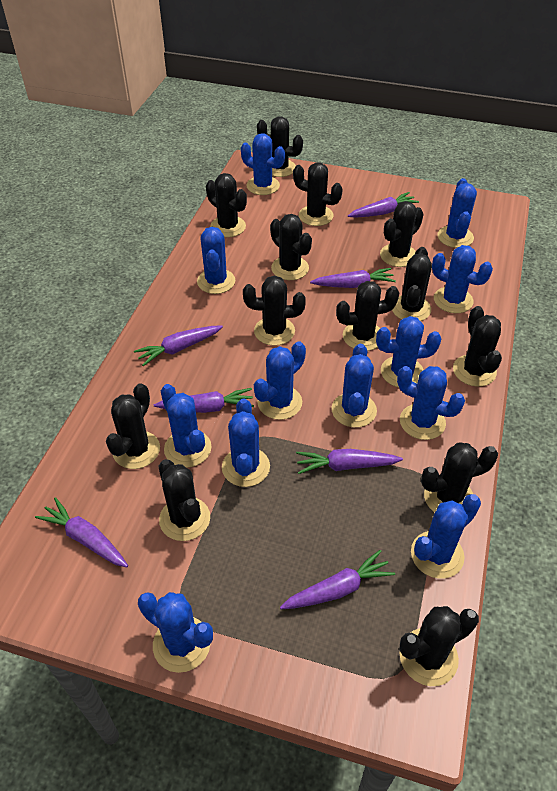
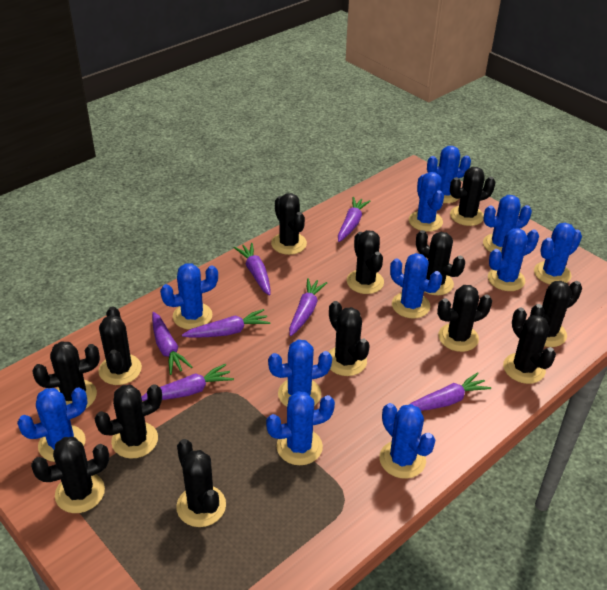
blue cactus: [138,592,213,673] [161,384,212,468] [197,227,235,294] [222,398,270,487] [241,133,285,195] [254,341,306,420] [332,344,377,428] [376,316,441,387] [397,366,465,440] [411,494,481,579] [432,245,493,313] [437,178,477,248] = 12 -> [17,388,88,462] [160,263,218,330] [266,392,335,465] [268,339,332,407] [379,403,435,479] [390,253,442,318] [409,172,444,232] [427,146,471,203] [483,195,532,252] [488,228,539,291] [534,223,582,284] = 11

